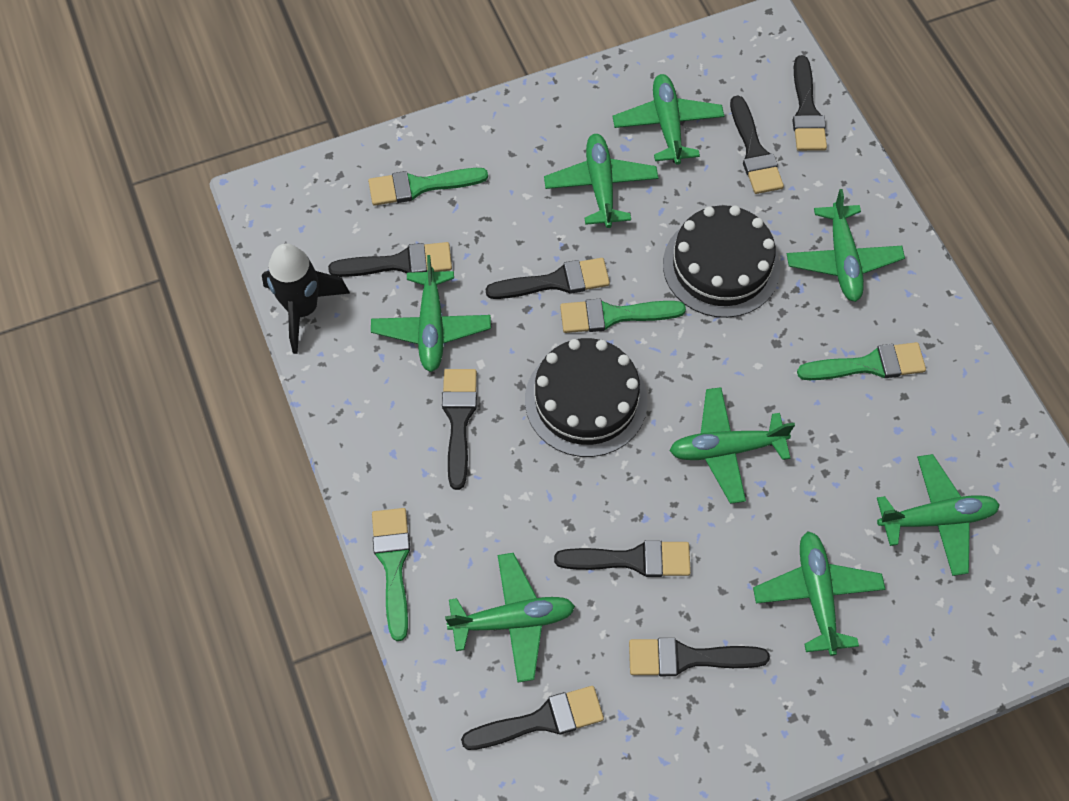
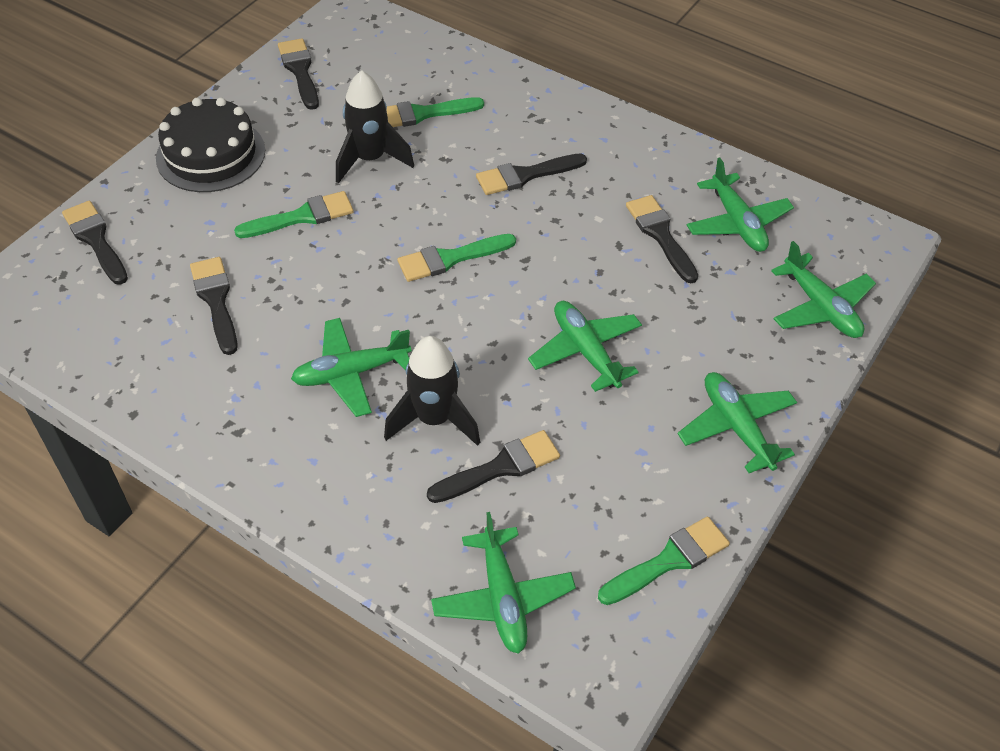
black brush: [328,242,452,277] [442,369,477,490] [461,686,604,750] [486,258,610,299] [554,540,691,577] [629,638,770,676] [730,96,784,194] [792,55,827,151] = 8 -> [62,201,128,285] [190,257,238,355] [278,38,319,110] [427,430,560,503] [476,154,587,195] [626,195,698,283] = 6
black cake: [525,338,648,457] [663,205,780,318] = 2 -> [156,98,265,192] = 1
black rocket: [262,243,350,354] = 1 -> [336,70,414,183] [384,336,480,446] = 2
green plane: [371,255,491,372] [445,553,575,682] [544,134,658,228] [613,74,724,165] [670,387,795,504] [753,531,885,656] [787,189,905,302] [877,454,1000,576] = 8 -> [291,318,412,417] [431,512,576,654] [528,301,642,392] [678,372,797,473] [687,157,794,252] [771,241,876,338] = 6

